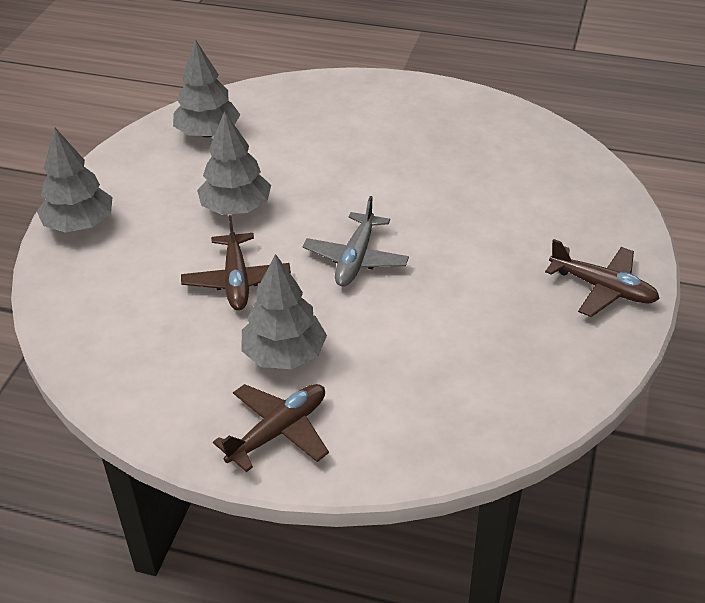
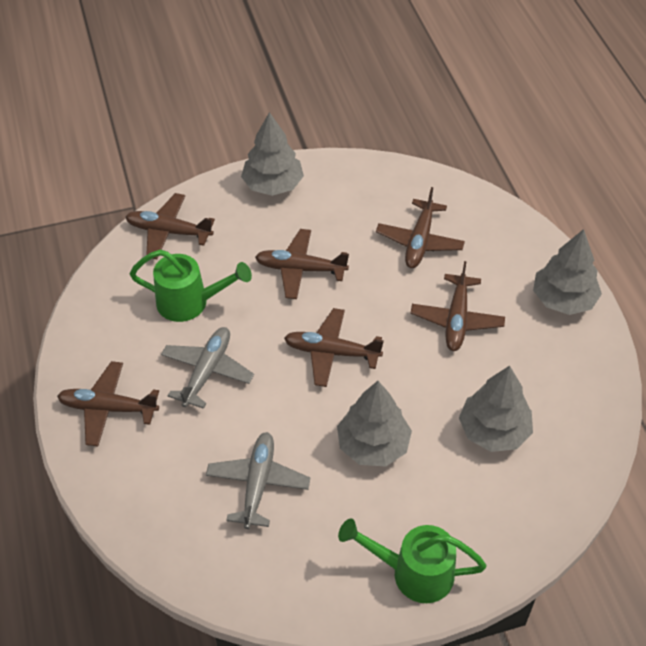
brown plane: [181,215,291,310] [213,384,329,472] [545,239,660,317] = 3 -> [57,361,159,446] [125,193,215,259] [255,229,349,299] [284,308,384,387] [376,187,465,268] [411,261,505,351] = 6
green watering can: none = 0 -> [130,249,252,322] [338,518,487,603] = 2
grey plane: [303,196,409,287] = 1 -> [161,327,254,409] [206,432,310,529] = 2

